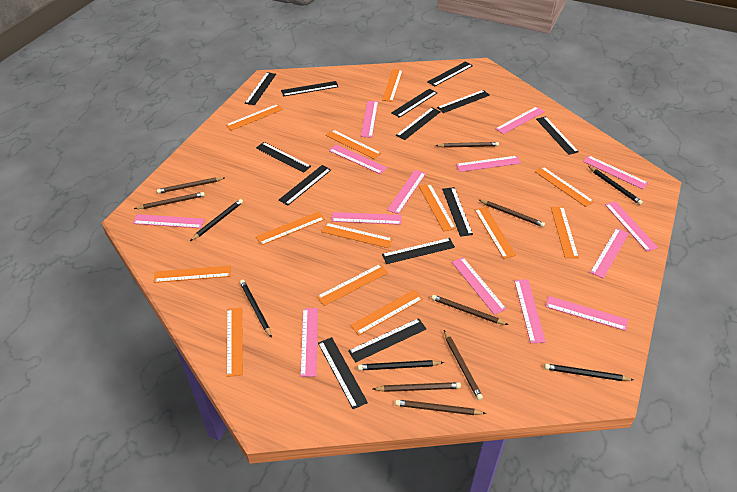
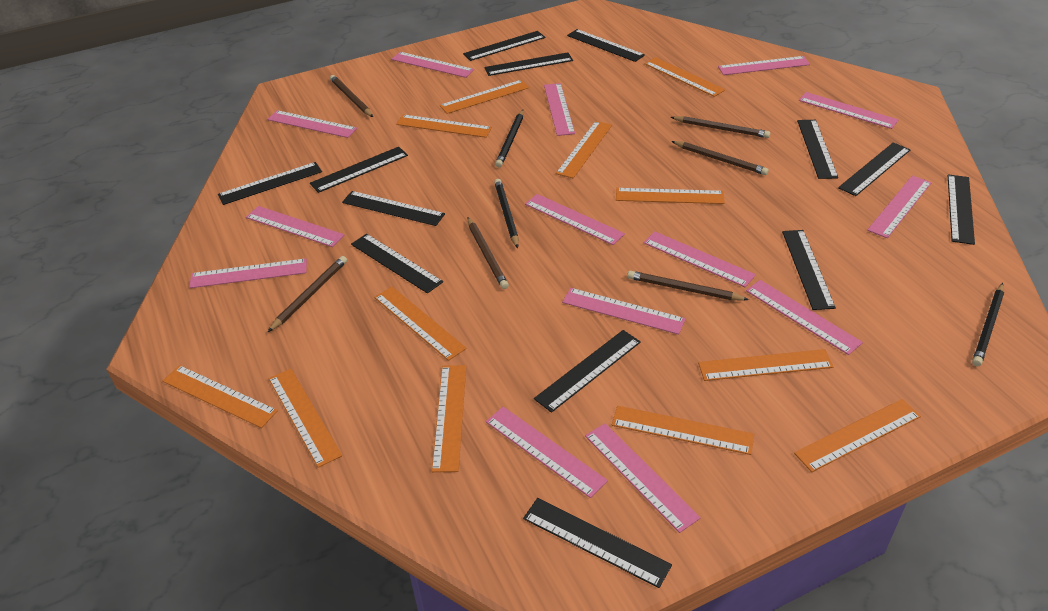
black pencil: [190,199,243,241] [240,280,272,338] [358,360,444,370] [544,364,634,381] [588,166,643,205] = 5 -> [494,179,519,248] [495,110,524,167] [972,283,1004,366] = 3
brown pencil: [134,192,205,209] [157,177,224,194] [373,382,461,392] [395,399,486,415] [431,295,508,325] [435,142,499,148] [444,330,483,400] [479,200,545,227] = 8 -> [268,256,347,332] [330,75,373,117] [468,217,509,289] [627,271,749,300] [671,116,770,138] [671,141,769,175] = 6
orange ruler: [154,266,231,283] [226,104,283,131] [227,307,243,377] [256,212,325,245] [317,264,388,306] [321,223,393,248] [326,130,381,159] [350,290,423,336] [382,69,403,102] [419,184,456,232] [475,207,516,259] [535,167,594,207] [551,207,579,258] = 13 -> [163,365,278,428] [269,369,342,468] [374,287,467,361] [396,114,492,138] [432,365,466,472] [440,80,529,114] [556,121,612,178] [612,406,754,455] [616,188,725,204] [644,57,725,97] [698,349,833,381] [794,399,921,472] = 12

